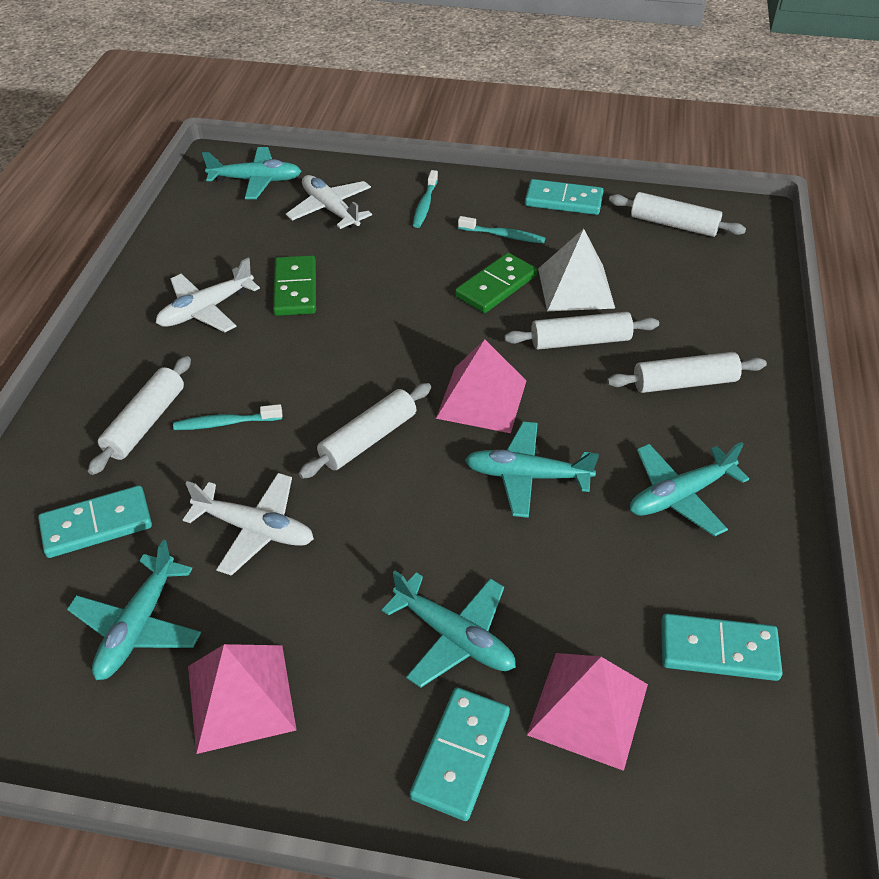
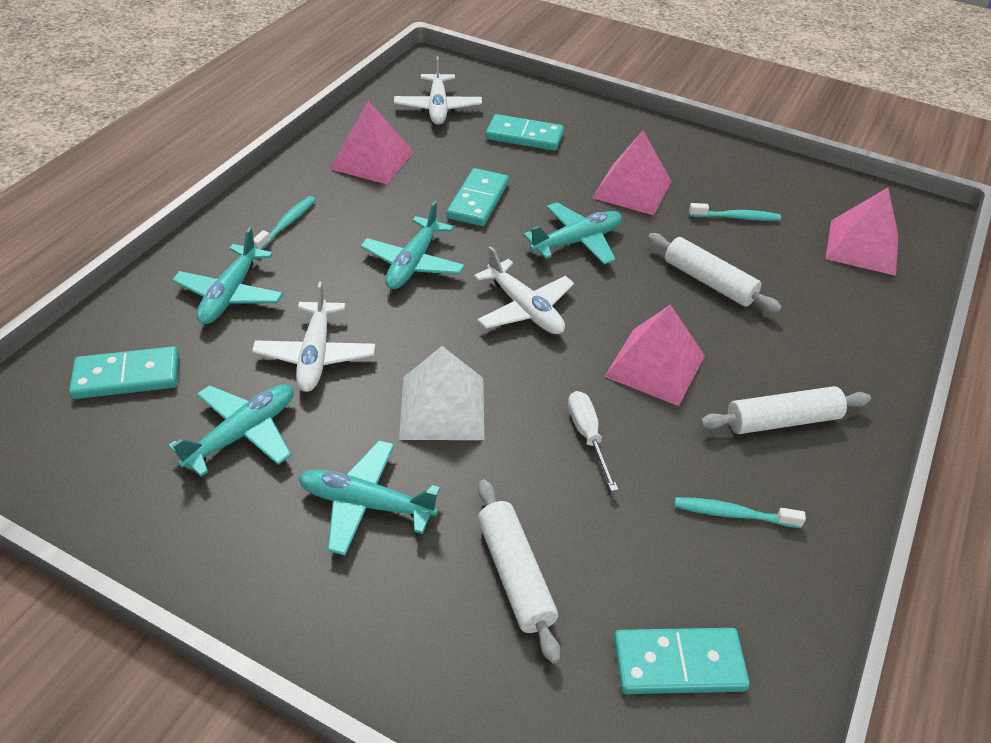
green domino: [273,255,316,316] [455,253,537,313] = 2 -> none = 0
pink pyramid: [188,644,296,754] [436,339,526,433] [527,653,648,771] = 3 -> [330,101,414,184] [592,131,671,215] [604,305,705,406] [826,188,898,276] = 4
white rolling pin: [88,356,191,475] [299,383,431,479] [504,312,659,349] [607,352,767,393] [609,192,746,237] = 5 -> [478,480,561,663] [648,233,782,312] [700,386,871,434] = 3
white screwdriver: none = 0 -> [568,391,619,491] = 1

